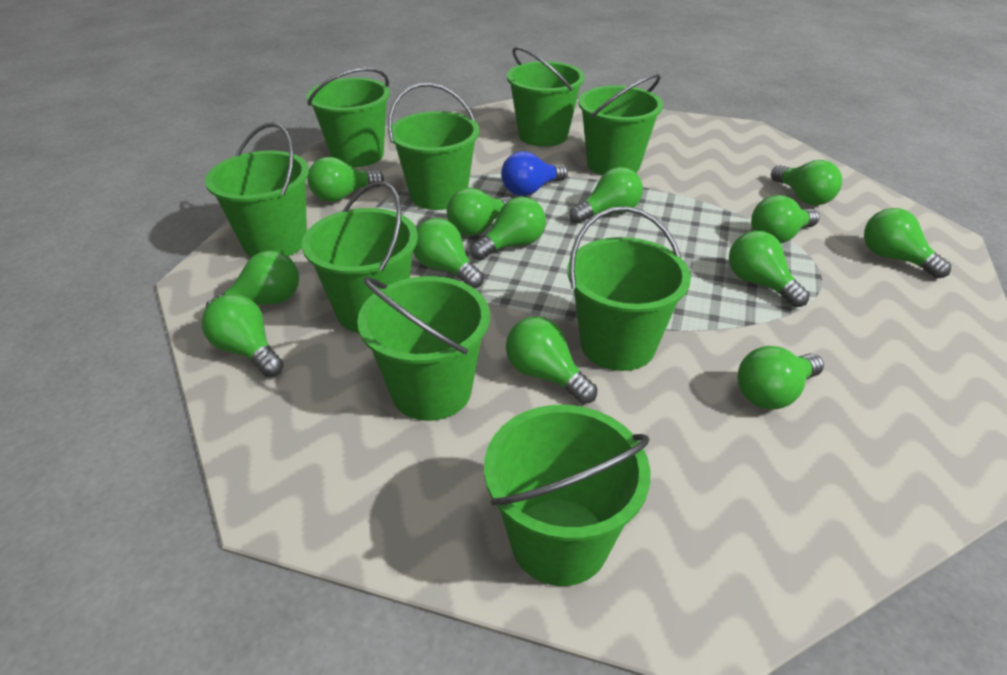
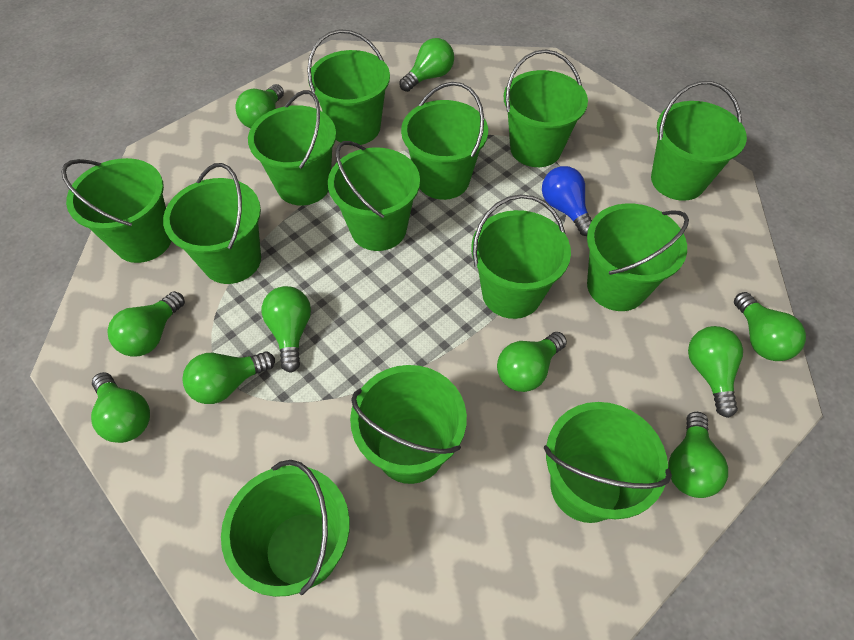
green bucket: [205,122,309,257] [302,181,418,333] [307,68,390,167] [357,276,490,421] [388,82,479,210] [484,405,651,586] [507,47,585,147] [567,206,691,371] [578,74,663,176] = 9 -> [61,158,172,263] [163,163,261,284] [221,460,350,597] [248,90,336,205] [307,29,390,145] [328,141,420,251] [350,365,467,484] [401,82,488,200] [471,194,571,319] [504,49,588,167] [544,402,672,523] [587,203,689,311] [651,81,747,201] = 13
green light bulb: [201,294,284,377] [205,250,299,309] [307,157,384,202] [413,218,484,288] [447,188,512,236] [470,197,546,260] [506,316,597,404] [569,167,643,223] [729,231,810,307] [737,346,824,410] [751,195,820,244] [771,160,842,206] [864,208,951,278] = 13 -> [91,372,150,443] [107,291,185,357] [182,351,275,404] [235,84,284,128] [262,286,311,373] [399,38,454,92] [497,332,567,392] [668,412,728,498] [688,326,743,418] [734,292,806,361] = 10

